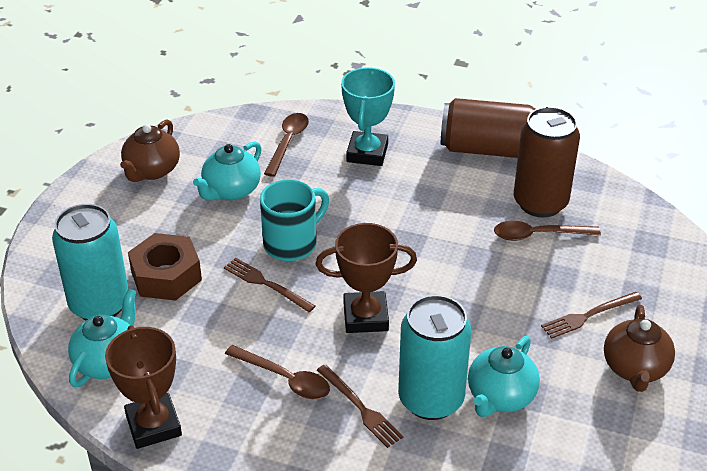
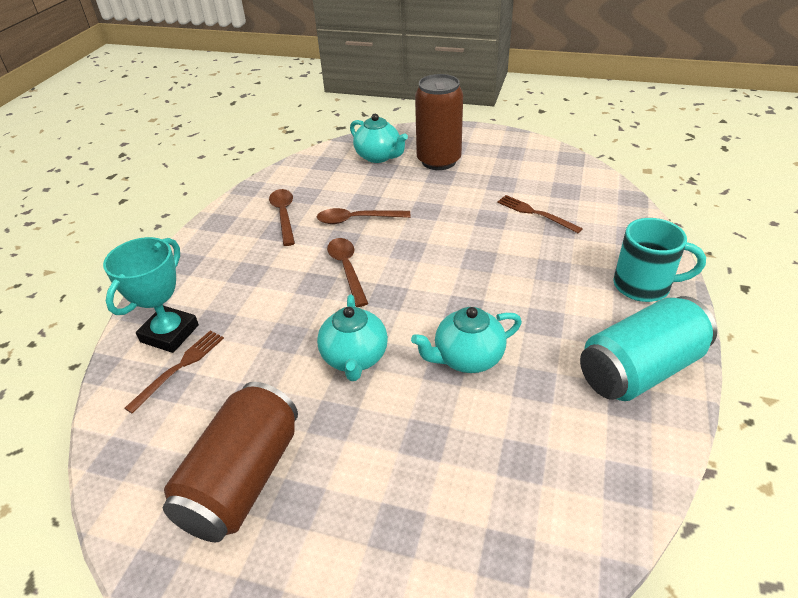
brown fork: [224,258,315,312] [317,364,404,448] [541,292,642,339] = 3 -> [124,331,224,414] [497,195,583,233] = 2
brown nut: [128,233,202,301] = 1 -> none = 0
brown teapot: [120,119,180,182] [604,305,675,392] = 2 -> none = 0
brown trophy: [105,325,182,449] [316,223,417,333] = 2 -> none = 0
turquoise can: [52,204,129,321] [398,295,471,420] = 2 -> [580,296,717,401] = 1

